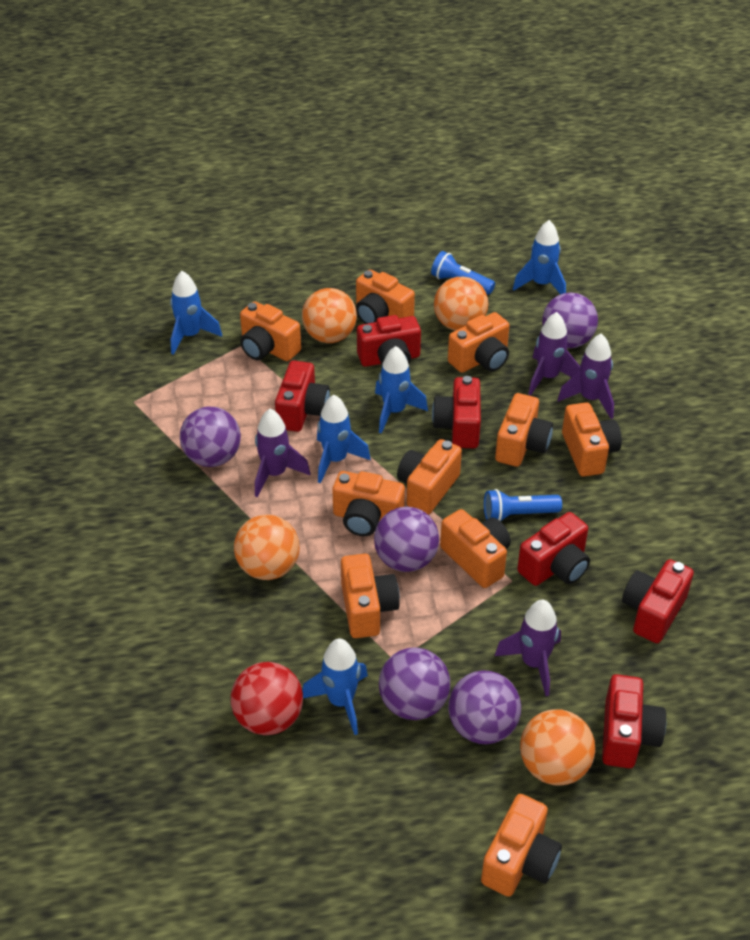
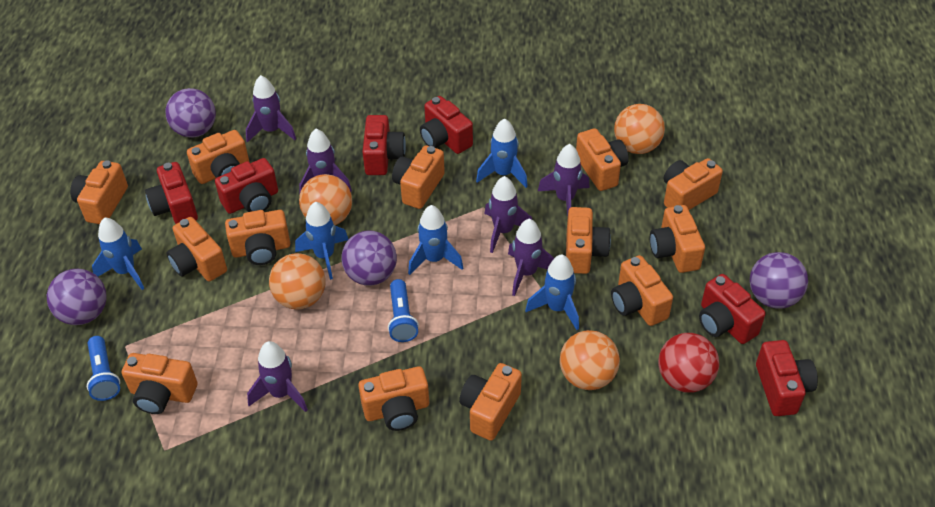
orange camera: [240,301,301,361] [332,471,405,536] [341,554,400,638] [356,269,415,324] [397,439,462,515] [440,509,511,588] [448,312,510,373] [481,794,562,897] [495,393,553,467] [562,402,622,477] = 10 -> [70,160,128,224] [122,353,198,414] [166,217,227,281] [187,130,249,184] [225,210,290,265] [358,366,429,431] [392,145,445,209] [459,363,522,441] [566,207,611,274] [576,128,629,191] [611,255,673,326] [650,205,705,273] [664,158,723,210] = 13
purple ball: [180,407,241,467] [374,507,439,572] [379,647,450,720] [448,670,521,744] [542,292,598,348] = 5 -> [47,269,107,325] [165,88,216,137] [341,230,397,286] [750,252,808,309] = 4
purple rocket: [255,409,310,497] [495,600,561,696] [528,312,580,396] [558,334,614,419] = 4 -> [246,75,296,143] [247,341,308,412] [299,129,352,192] [485,176,532,253] [508,219,554,296] [538,144,590,216] = 6

